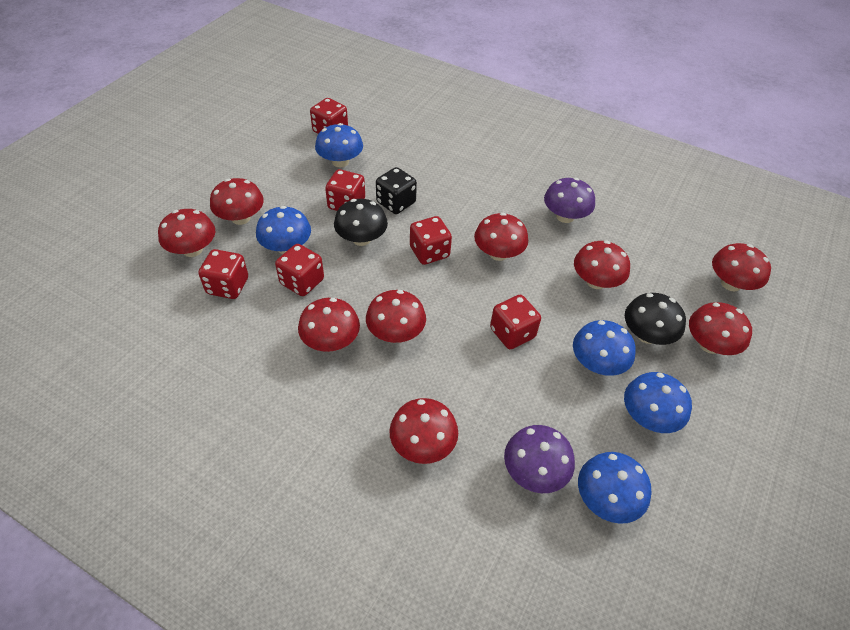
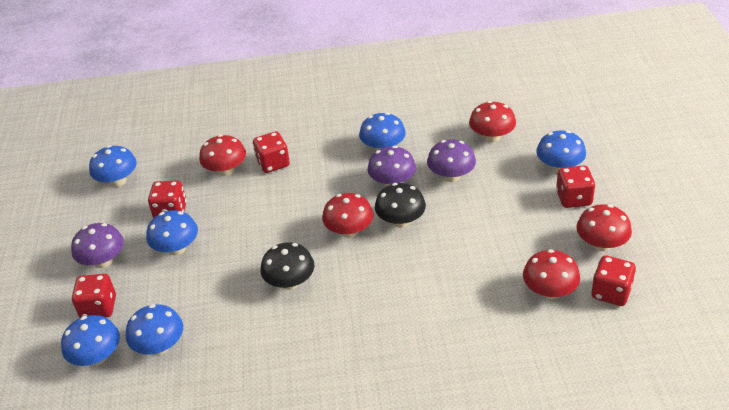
black dice: [376,167,417,214] = 1 -> none = 0
blue mushroom: [256,206,311,254] [315,123,363,167] [573,320,636,376] [578,452,652,524] [624,372,692,433] = 5 -> [61,315,120,366] [89,145,137,187] [126,304,183,355] [146,210,198,255] [359,112,406,151] [536,130,586,173] = 6
purple mushroom: [504,425,575,493] [544,178,595,223] = 2 -> [71,223,124,268] [367,146,416,187] [427,139,476,182] = 3
red dice: [198,249,248,299] [275,244,324,296] [310,98,348,134] [325,169,365,211] [410,216,452,265] [490,295,541,349] = 6 -> [72,274,116,318] [148,181,187,218] [253,131,290,173] [556,165,595,208] [591,255,636,306] = 5
red mushroom: [158,209,215,257] [210,178,264,225] [298,298,360,352] [366,290,426,343] [389,398,458,464] [474,213,528,261] [574,241,630,289] [689,302,752,355] [712,243,771,292] = 9 -> [199,134,246,176] [322,193,374,238] [469,101,516,143] [523,249,580,299] [577,204,632,251] = 5

